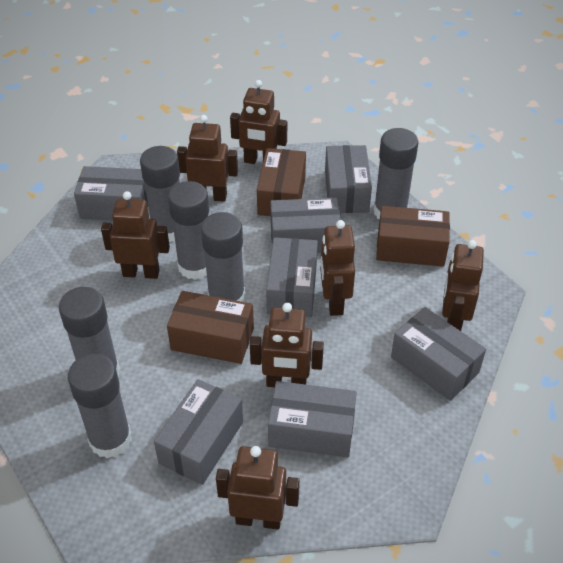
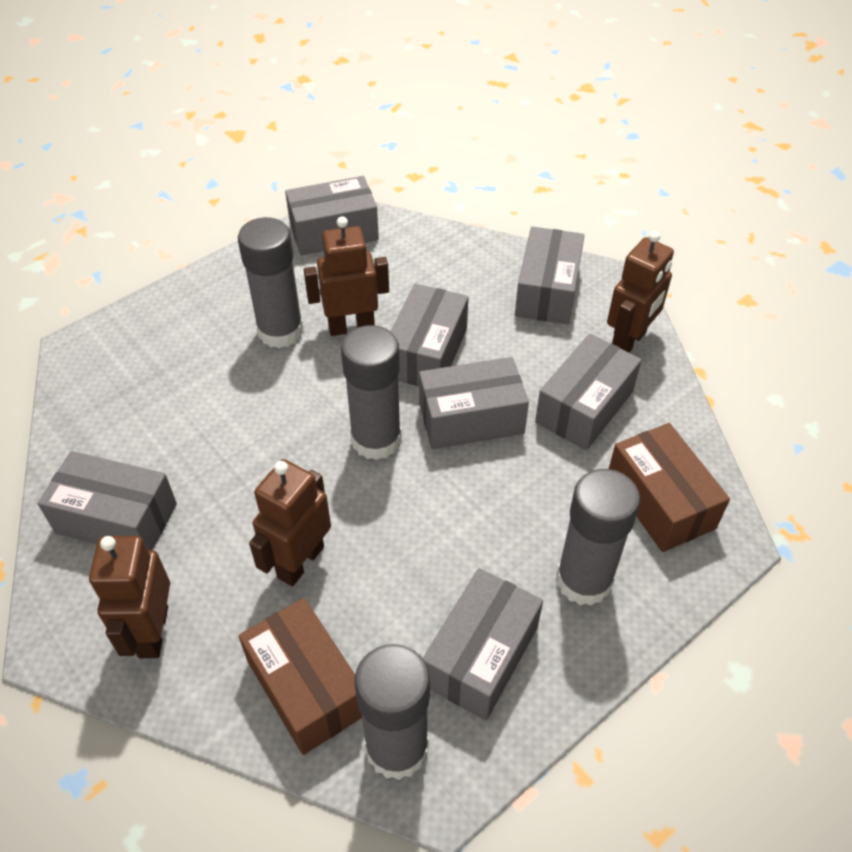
brown box: [167,291,254,364] [257,148,306,216] [376,206,450,267] = 3 -> [239,598,362,755] [609,423,730,552] = 2
brown robot: [101,191,170,279] [177,115,238,202] [216,446,300,529] [230,80,287,164] [250,303,324,387] [320,220,355,316] [442,240,484,331] = 7 -> [89,536,170,658] [249,459,331,586] [304,216,389,336] [607,231,674,352] = 4
grey glue stick: [59,287,120,376] [68,354,132,459] [140,146,180,242] [168,181,209,280] [201,212,245,302] [374,128,418,219] = 6 -> [238,217,304,348] [341,325,402,460] [355,644,430,780] [556,469,640,606] = 4

